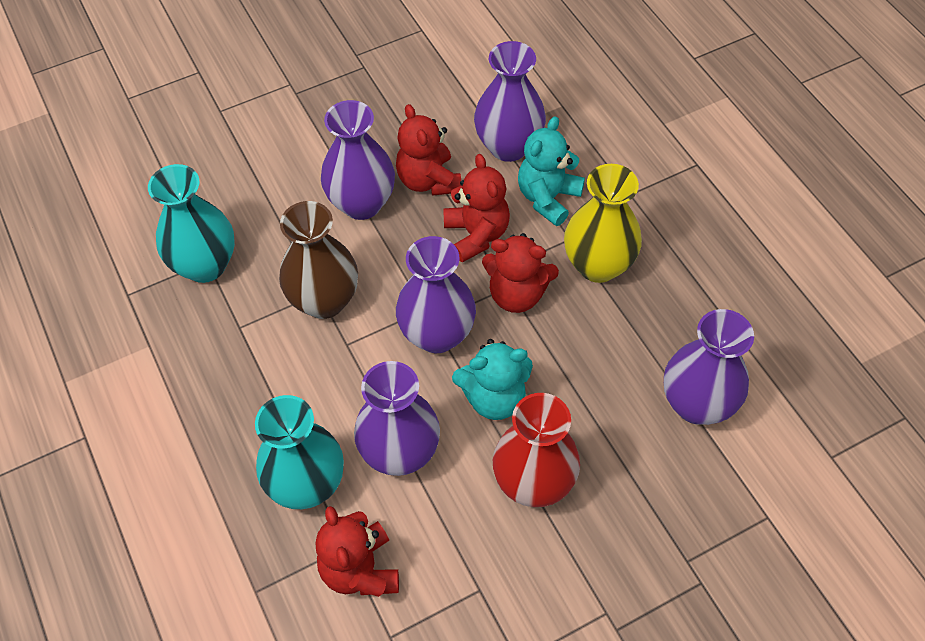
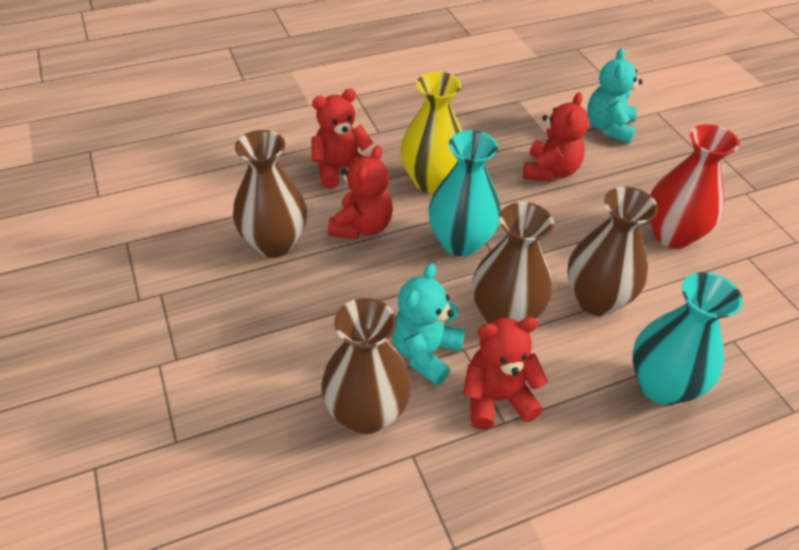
brown vase: [279,201,358,319] = 1 -> [233,130,307,258] [322,298,411,434] [472,202,554,323] [567,187,658,316] = 4
purple vase: [321,100,395,220] [354,361,440,476] [396,236,476,353] [474,41,546,162] [664,309,754,425] = 5 -> none = 0

